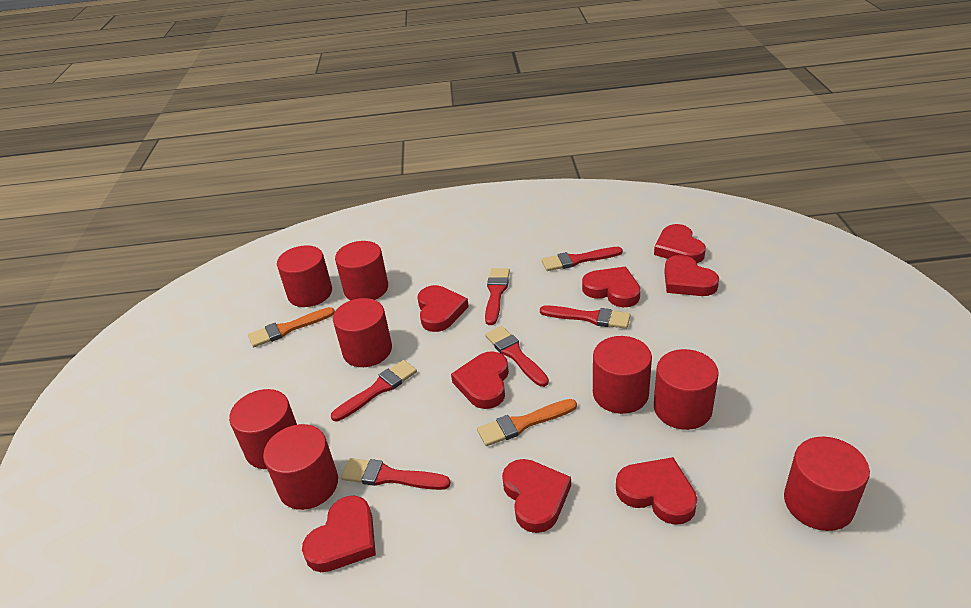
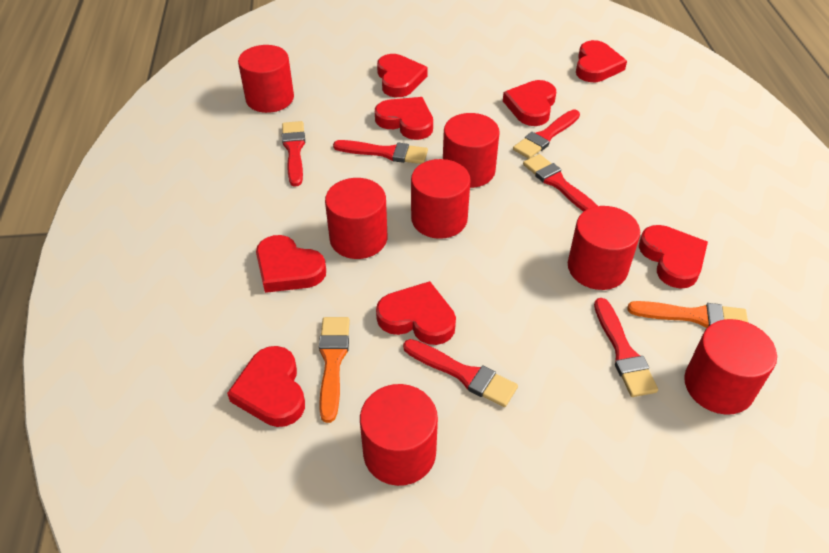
red cylinder: [229,389,297,469] [263,424,338,510] [277,245,332,307] [333,298,392,367] [335,241,388,300] [593,336,652,414] [654,349,719,430] [784,437,870,531] = 8 -> [238,45,294,113] [325,178,387,259] [360,384,438,486] [411,159,471,239] [443,113,500,188] [568,206,640,290] [684,319,777,415] = 7

